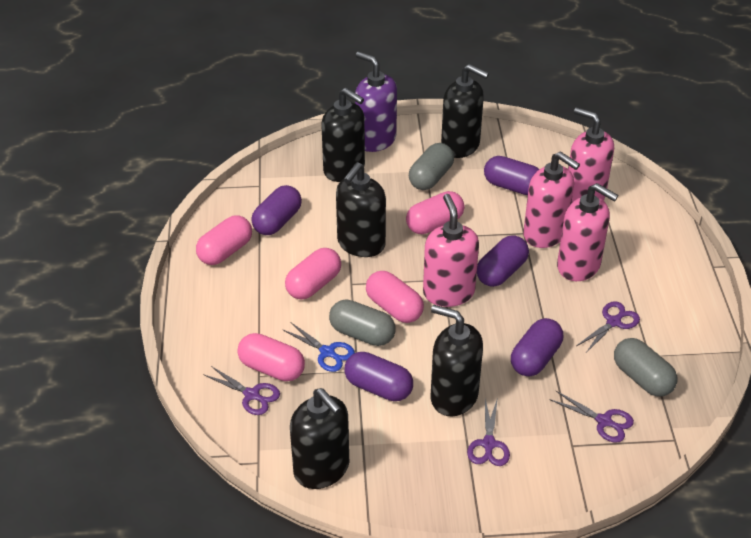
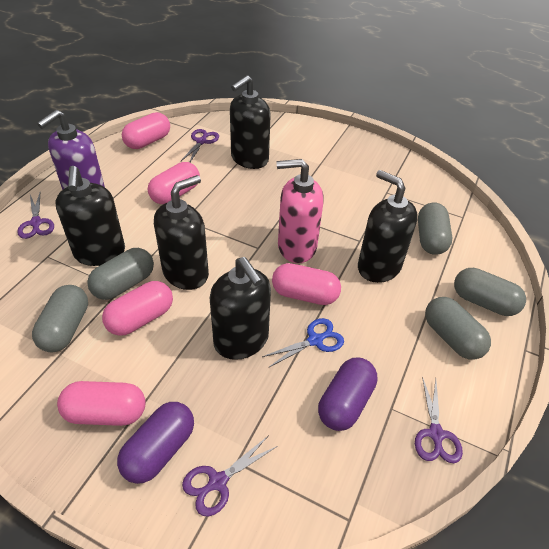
grey capsule: [329,300,396,346] [409,143,454,190] [614,338,677,397] = 3 -> [32,285,88,352] [87,248,154,300] [418,203,452,255] [425,297,491,360] [454,268,526,316] = 5
pink soap dispenser: [423,194,479,307] [523,151,580,248] [557,183,618,281] [568,107,614,204] = 4 -> [277,159,324,263] = 1
purple capsule: [251,185,302,235] [344,352,413,401] [477,235,529,287] [484,156,539,195] [511,318,563,376] = 5 -> [117,402,194,484] [318,358,378,431] = 2

